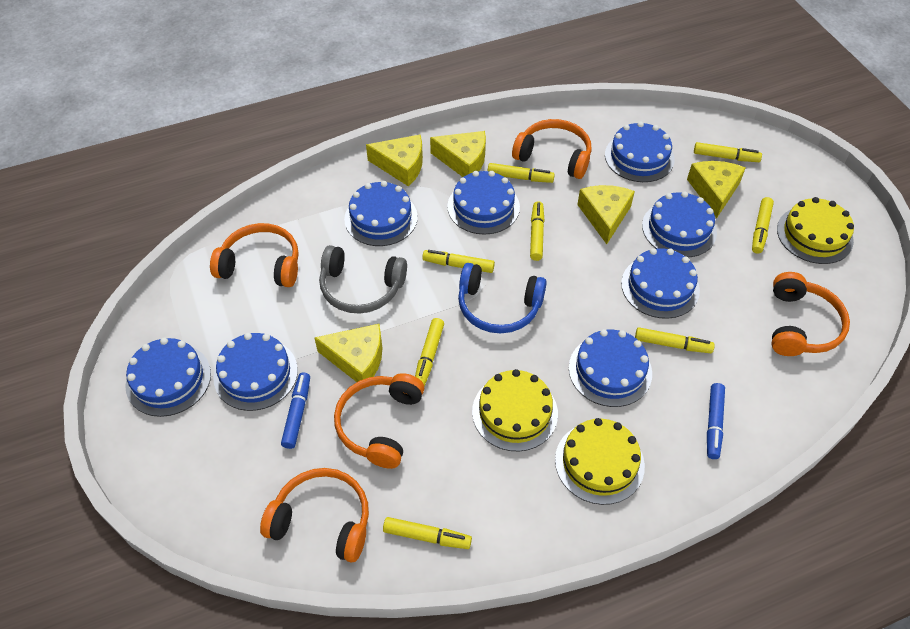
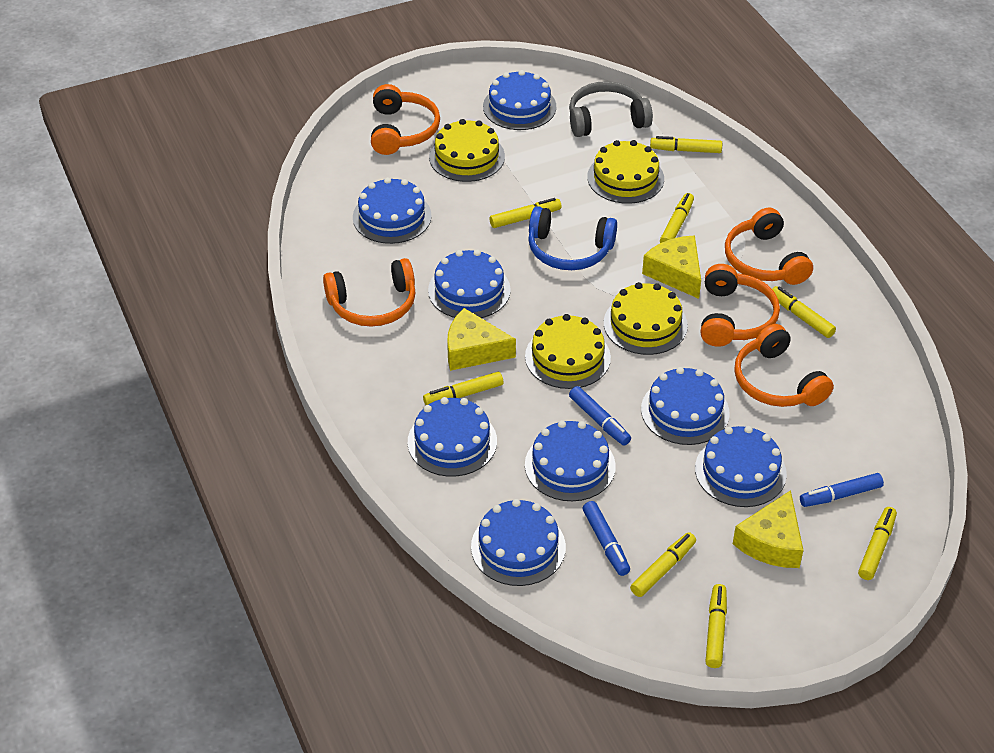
blue marker: [281,373,310,449] [707,383,725,459] = 2 -> [569,386,631,446] [583,501,630,576] [800,473,884,507] = 3
yellow cake: [472,369,558,451] [555,418,645,505] [777,197,854,264] = 3 -> [429,119,505,182] [525,314,611,389] [587,140,664,204] [604,282,688,355] = 4
yellow cheese: [314,324,383,382] [366,135,423,187] [430,131,486,177] [577,185,635,244] [687,161,746,218] = 5 -> [447,308,516,371] [642,236,701,299] [733,490,803,568] = 3

